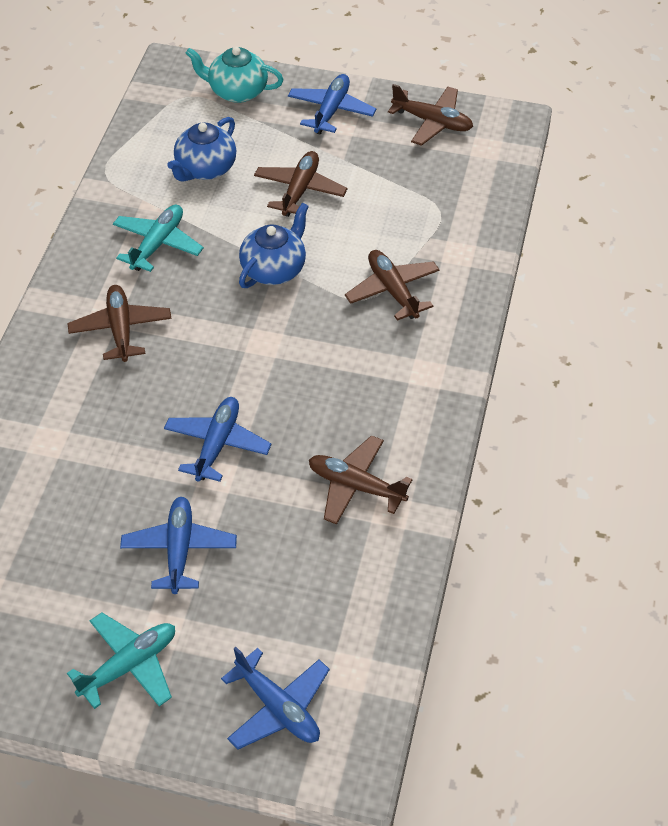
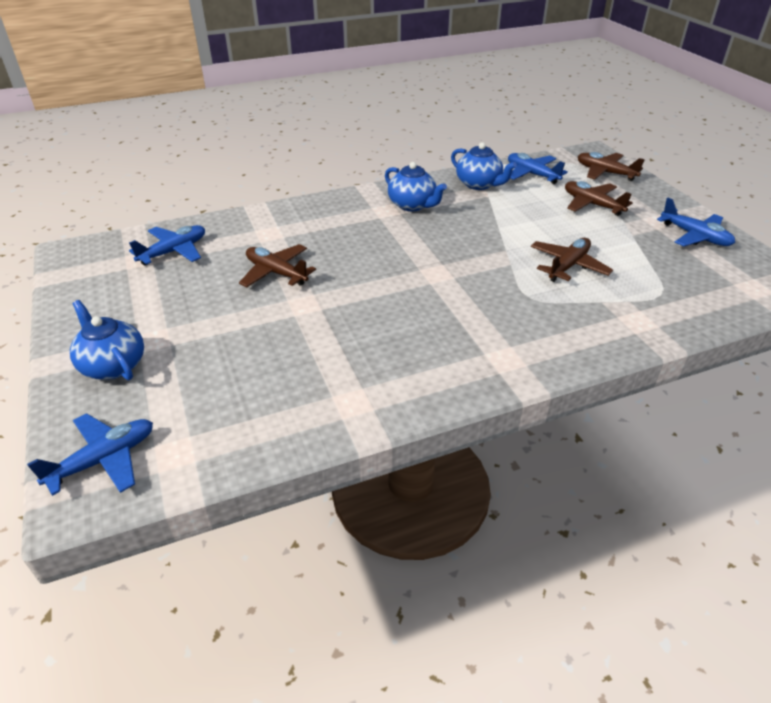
blue teapot: [167,117,236,182] [239,203,309,288] = 2 -> [70,300,144,380] [385,162,447,211] [451,142,517,190] = 3
brown plane: [67,285,172,362] [254,151,347,217] [309,435,412,525] [345,250,440,321] [388,84,473,146] = 5 -> [239,244,316,287] [531,238,613,282] [565,181,633,216] [578,152,645,181] = 4
turquoise plane: [67,612,175,709] [113,205,204,272] = 2 -> none = 0
turquoise teapot: [186,47,284,103] = 1 -> none = 0

